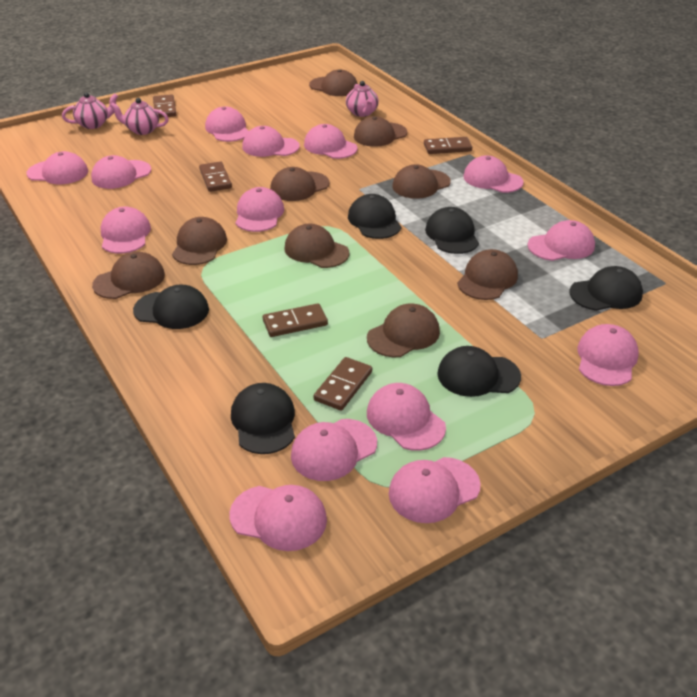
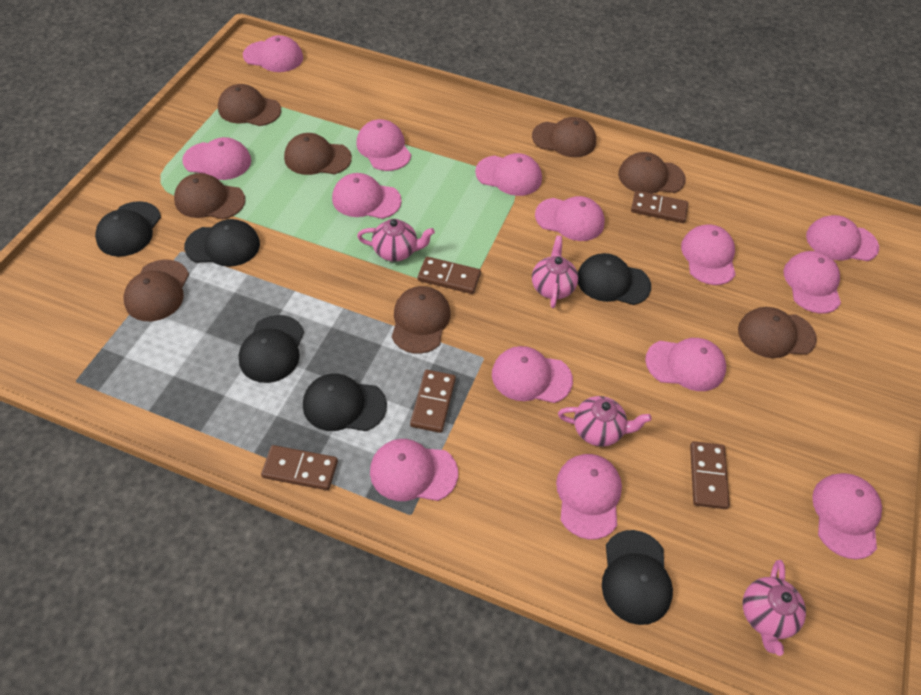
brown cap: [92,252,165,299] [172,217,227,265] [270,167,330,201] [284,224,349,268] [309,69,358,96] [354,116,407,147] [367,304,440,357] [392,164,451,199] [457,249,518,300] = 9 -> [124,260,189,321] [174,173,245,219] [218,84,281,126] [284,133,352,175] [392,286,451,354] [532,117,596,157] [618,152,686,194] [738,307,817,358] = 8
pink teapot: [62,92,118,129] [110,98,169,135] [346,81,379,117] = 3 -> [357,219,435,261] [532,235,578,308] [558,396,652,447] [743,560,806,656] = 4

